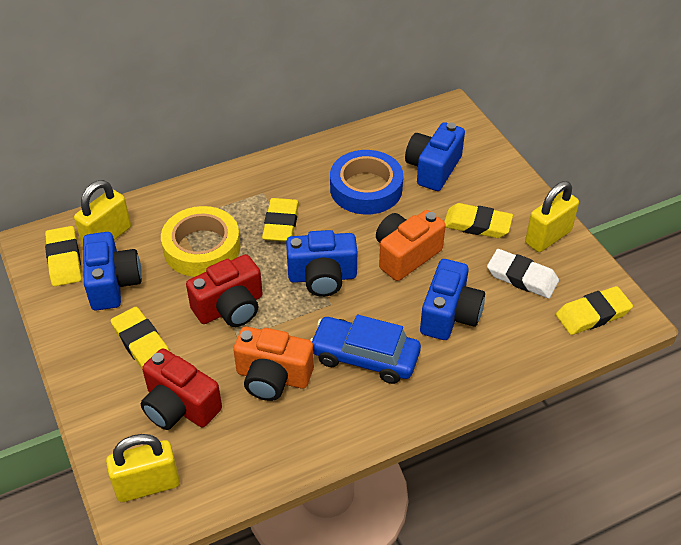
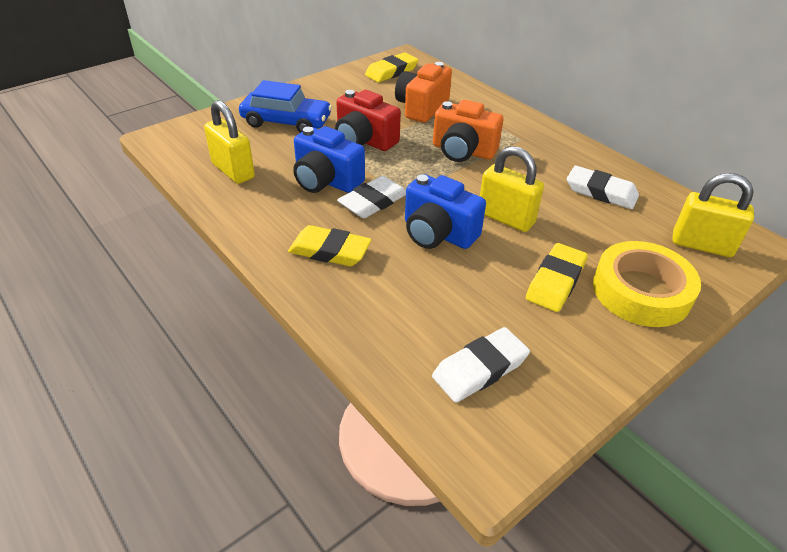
blue camera: [83,232,142,311] [286,230,357,297] [405,122,465,191] [420,259,485,340] = 4 -> [293,126,365,193] [405,174,486,249] = 2
blue tape: [330,150,403,215] = 1 -> none = 0
red camera: [141,348,222,430] [186,254,263,327] = 2 -> [335,90,401,151] = 1
white eraser: [487,249,559,299] = 1 -> [337,176,406,218] [432,327,530,403] [567,166,639,209] = 3
yellow eraser: [45,226,82,286] [111,307,169,369] [262,198,299,242] [444,203,513,238] [556,286,633,335] = 5 -> [288,225,372,266] [365,52,418,82] [526,243,588,312] = 3

